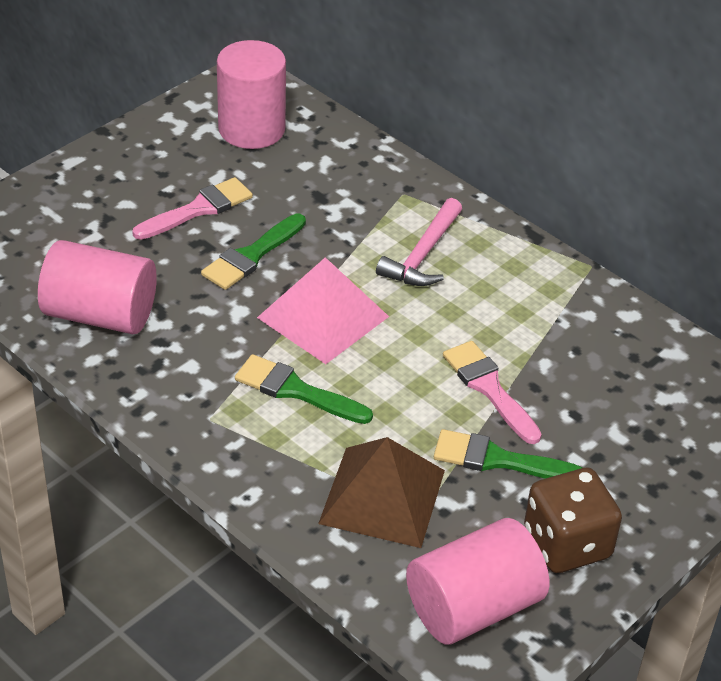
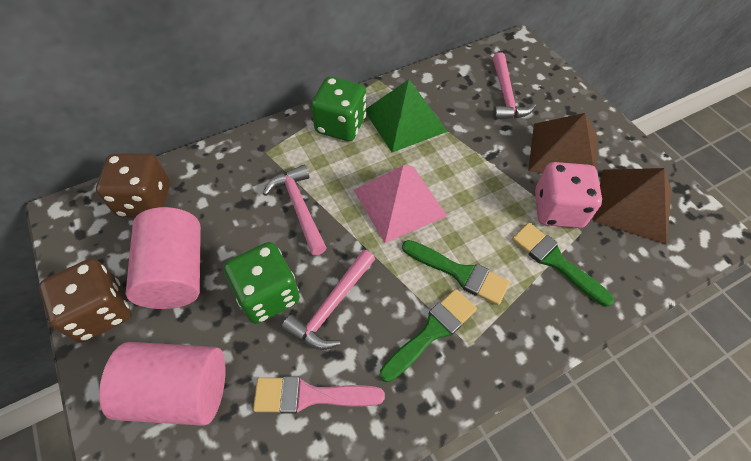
brown dice: [524,468,622,573] = 1 -> [39,259,130,343] [96,153,170,217] = 2
brown pyramid: [318,437,445,548] = 1 -> [528,113,598,174] [593,168,672,244] = 2
green dice: none = 0 -> [224,242,300,324] [311,76,366,141] = 2
green pyramid: none = 0 -> [366,79,448,152] = 1
pink brush: [132,177,253,240] [443,341,542,444] = 2 -> [253,376,385,414] = 1
pink cylinder: [38,240,157,334] [217,40,286,149] [406,518,550,644] = 3 -> [99,342,225,426] [126,207,201,309] = 2
pink dice: none = 0 -> [535,162,602,228] = 1
pink hammer: [376,198,462,286] = 1 -> [263,165,326,255] [282,250,375,350] [493,53,536,120] = 3

